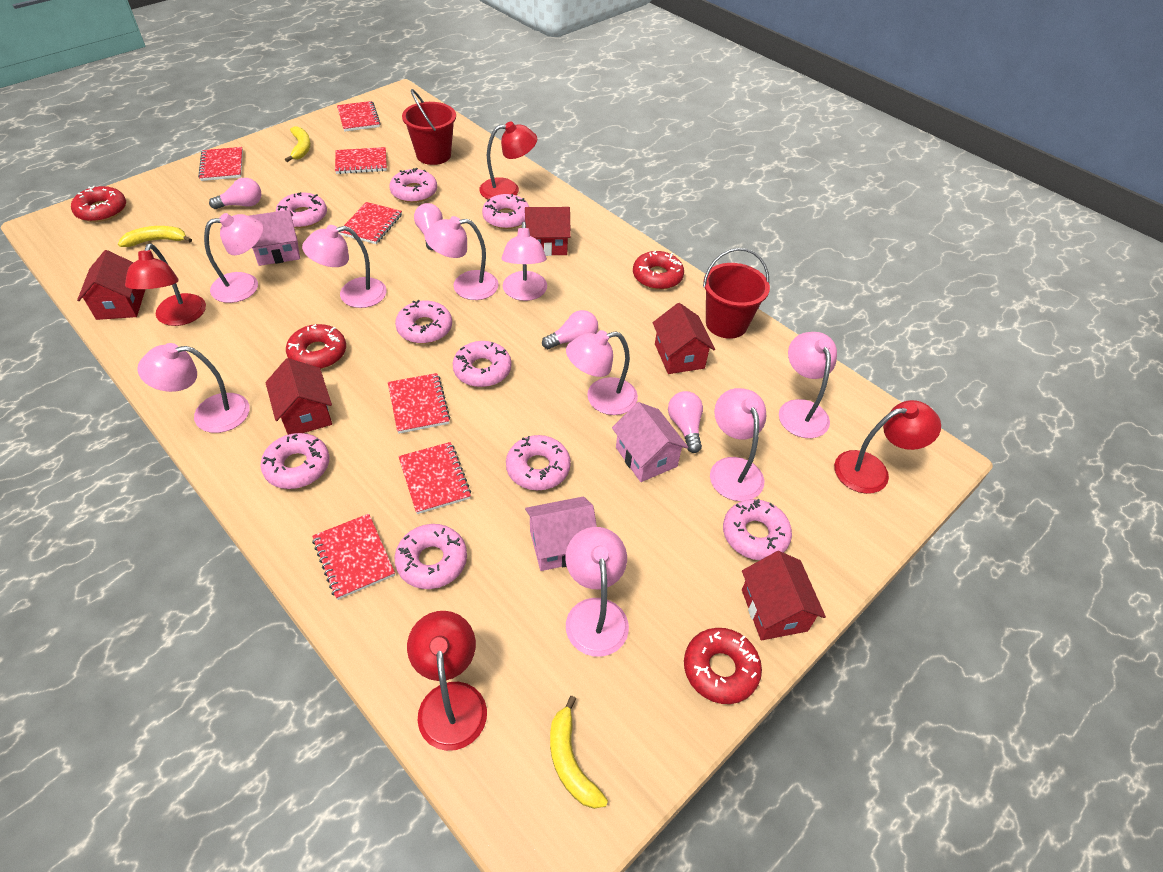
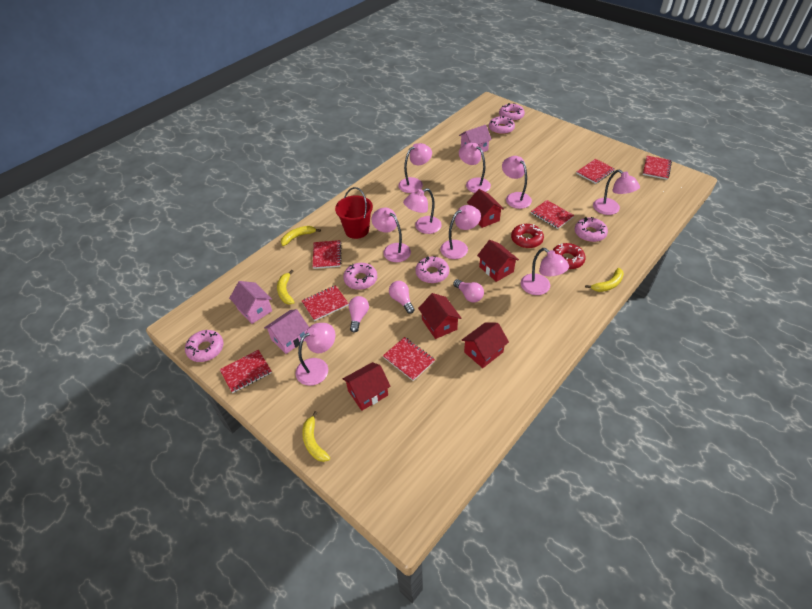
pink donut: [260,433,330,489] [276,192,327,228] [389,168,437,203] [395,300,452,344] [395,524,467,589] [453,341,512,387] [482,194,529,229] [506,435,571,490] [723,499,792,560] = 9 -> [185,330,224,362] [343,263,377,290] [415,256,449,283] [489,116,515,135] [499,103,525,121] [575,217,608,242] = 6
pink light bulb: [209,178,261,209] [414,203,443,250] [542,310,598,349] [668,391,703,453] = 4 -> [349,296,369,333] [389,281,415,314] [453,279,484,302] = 3
red bucket: [402,89,456,165] [703,248,770,339] = 2 -> [335,187,373,239] = 1
red donut: [71,186,126,222] [286,324,346,369] [633,251,684,290] [684,628,762,704] = 4 -> [511,224,544,248] [553,243,586,269] = 2
red lamp: [125,243,206,326] [407,611,487,751] [479,121,537,200] [834,400,941,494] = 4 -> none = 0
yellow banana: [118,226,192,247] [285,126,311,162] [550,696,608,809] = 3 -> [277,270,295,305] [281,226,321,246] [302,411,330,462] [585,268,624,292] = 4

